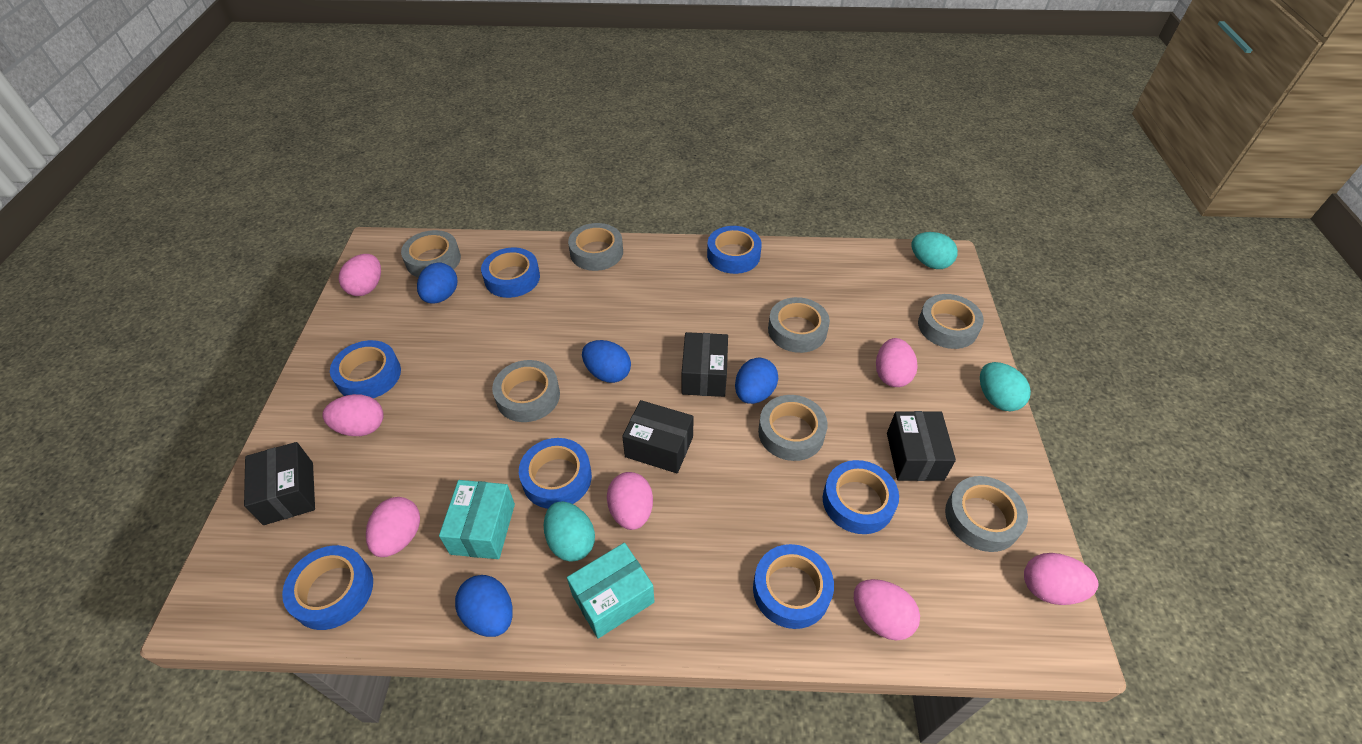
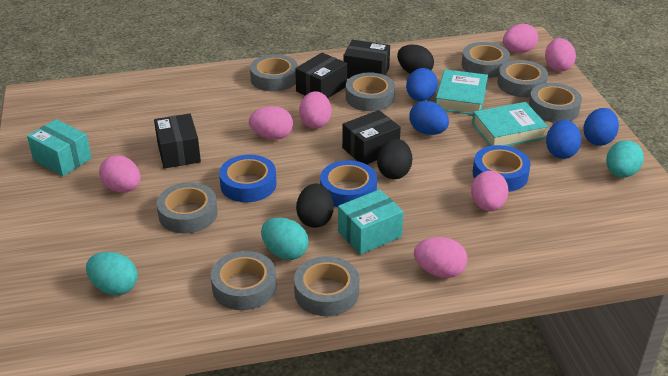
black egg: none = 0 -> [296,184,334,228] [377,139,412,179] [397,44,434,74] = 3
blue tape: [282,545,373,630] [330,340,401,398] [481,248,540,298] [519,438,592,509] [707,226,762,274] [753,544,834,629] [823,460,899,534] = 7 -> [219,155,277,202] [320,160,377,207] [473,145,531,192] = 3
grey tape: [401,230,461,278] [492,360,560,422] [568,223,623,271] [758,395,828,461] [768,297,830,353] [918,294,984,349] [945,476,1028,552] = 7 -> [157,182,218,233] [211,251,277,310] [250,54,298,91] [294,256,359,316] [346,72,395,111] [462,42,510,78] [497,60,548,97] [529,83,582,123] = 8
turquoise book: none = 0 -> [435,69,488,115] [472,102,548,146] = 2

